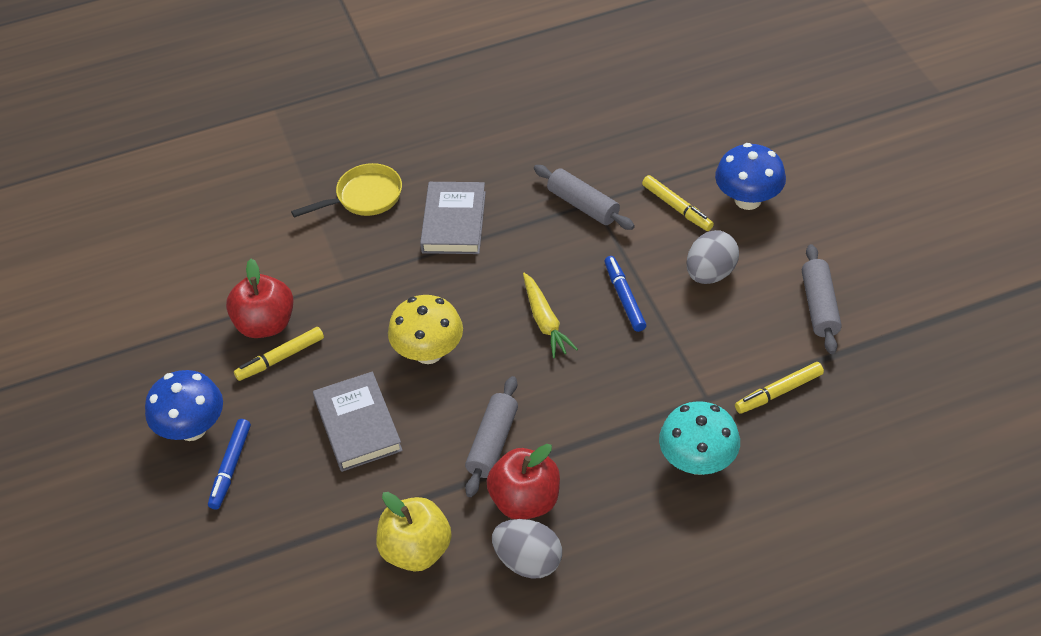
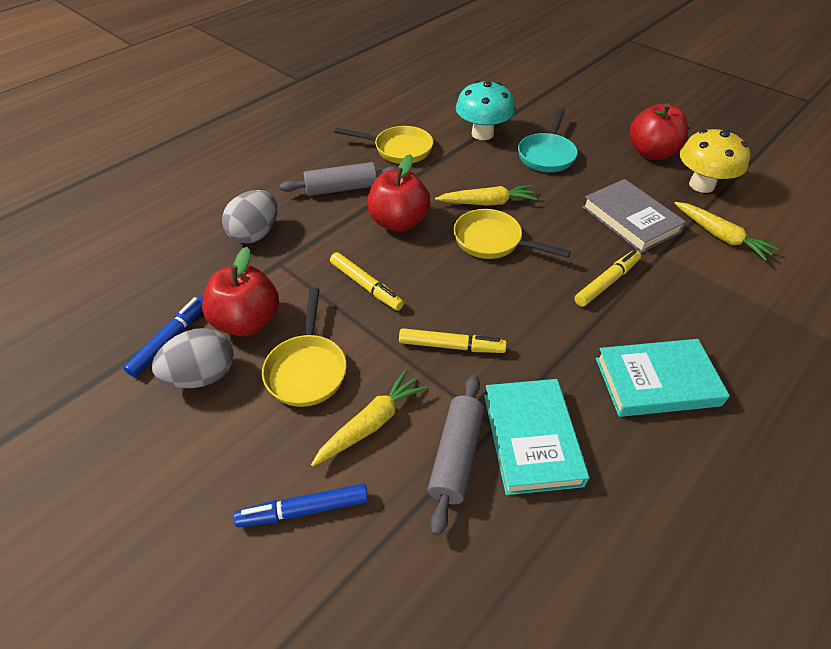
blue mushroom: [145,370,223,441] [715,143,786,210] = 2 -> none = 0
grey book: [313,371,403,472] [420,182,486,254] = 2 -> [582,179,686,253] = 1
grey rolling pin: [465,376,518,497] [534,165,635,230] [802,244,842,354] = 3 -> [280,162,397,196] [428,375,484,536] = 2
red apple: [226,259,294,338] [486,444,560,519] = 2 -> [202,247,279,336] [367,154,430,232] [630,103,688,160] = 3
turquoise book: none = 0 -> [484,379,589,495] [596,339,730,417] = 2
turquoise pan: none = 0 -> [518,108,578,172] = 1
yellow apple: [376,492,452,571] = 1 -> none = 0
yellow carrot: [523,273,578,358] = 1 -> [311,369,427,467] [435,185,537,206] [674,202,779,261] = 3
yellow pan: [291,163,402,218] = 1 -> [262,288,347,407] [334,126,433,164] [454,209,571,259] = 3

